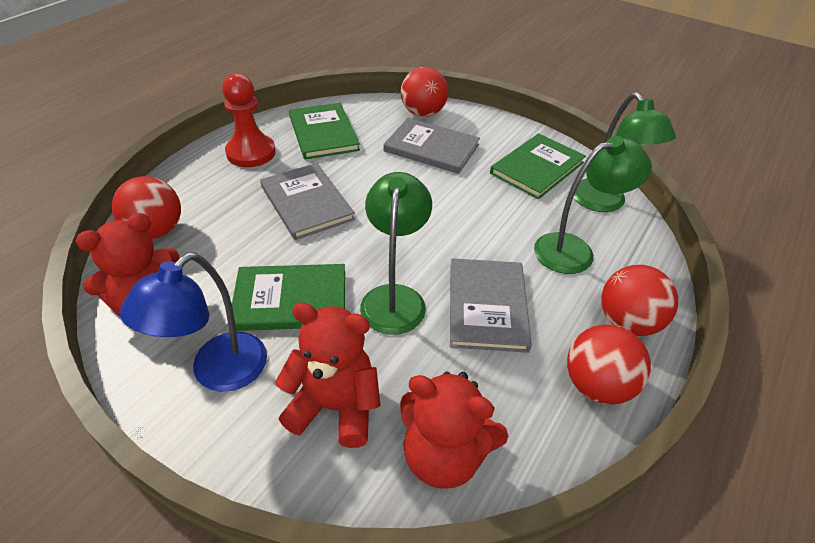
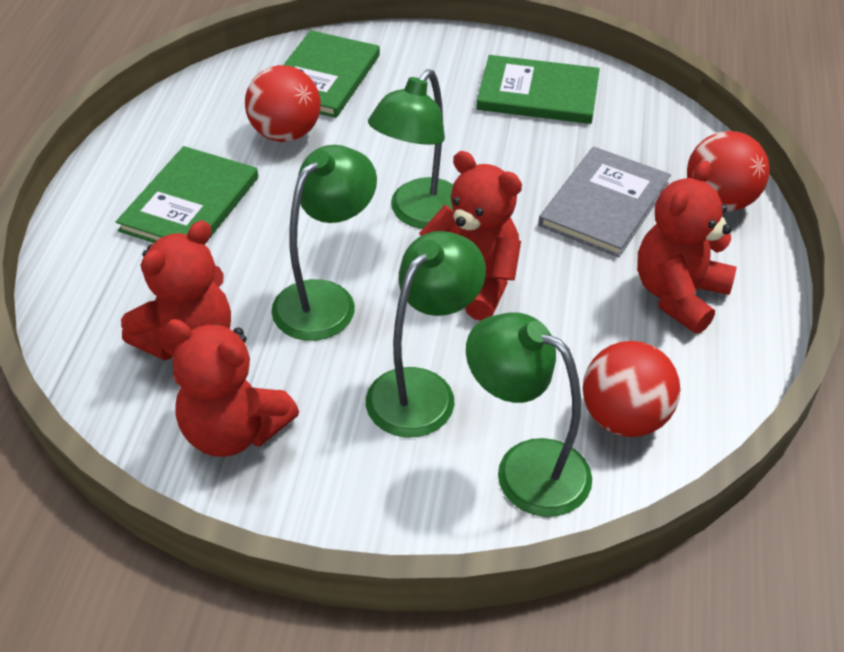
blue lamp: [120,253,267,392] = 1 -> none = 0
green lamp: [360,172,432,335] [534,136,652,274] [573,92,676,212] = 3 -> [271,145,377,341] [366,231,486,437] [368,69,453,229] [466,312,592,517] = 4
grey book: [260,163,355,240] [384,118,480,174] [450,258,532,353] = 3 -> [538,146,671,258] = 1
red ball: [112,176,181,239] [401,67,448,117] [567,324,651,405] [601,265,678,336] = 4 -> [245,65,321,142] [583,341,680,437] [687,131,770,211] = 3
red pawn: [222,73,276,167] = 1 -> none = 0
red teddy bear: [76,213,179,316] [275,302,381,448] [400,371,508,489] = 3 -> [121,221,231,361] [165,319,299,457] [419,151,522,321] [637,161,736,334] = 4

